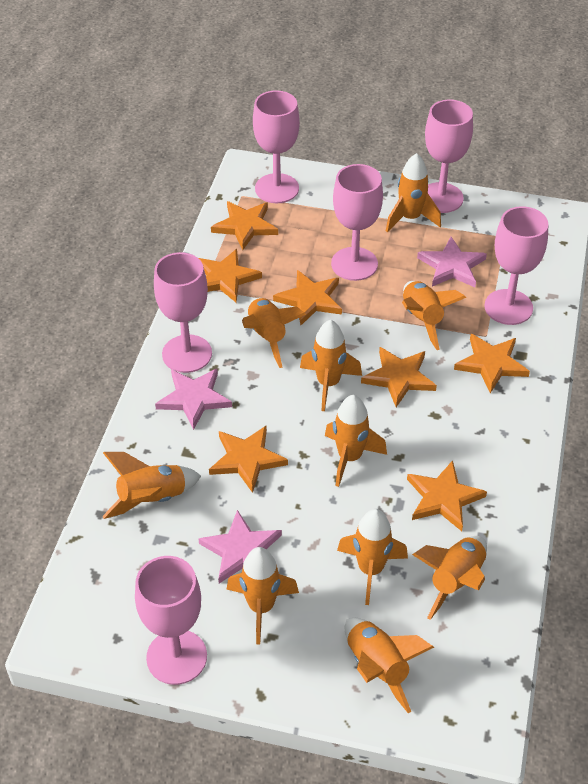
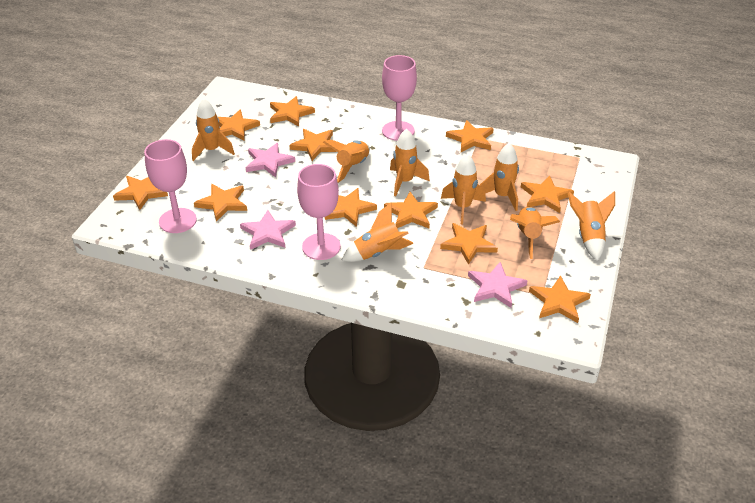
orange rocket: [102,452,201,519] [227,547,299,645] [242,298,306,368] [300,320,362,411] [325,395,387,487] [337,509,408,605] [345,618,434,713] [386,153,441,232] [402,281,466,350] [412,536,487,620] = 10 -> [192,98,235,161] [323,140,370,183] [342,203,414,262] [390,129,430,196] [441,154,486,224] [480,143,519,211] [510,207,560,259] [567,191,615,261] = 8
orange star: [199,249,262,302] [209,425,288,493] [211,201,278,250] [273,270,342,325] [361,347,437,407] [407,460,487,531] [454,334,530,393] = 7 -> [113,176,168,210] [194,184,247,222] [218,110,260,141] [270,96,315,127] [289,129,337,161] [325,188,377,227] [384,192,438,228] [440,223,498,265] [446,120,494,152] [521,176,574,213] [529,275,591,323] = 11
pink goblet: [135,556,207,685] [154,252,212,373] [253,90,300,203] [331,164,383,281] [425,100,473,213] [484,206,548,325] = 6 -> [144,139,197,233] [297,164,341,260] [382,55,417,141] = 3

